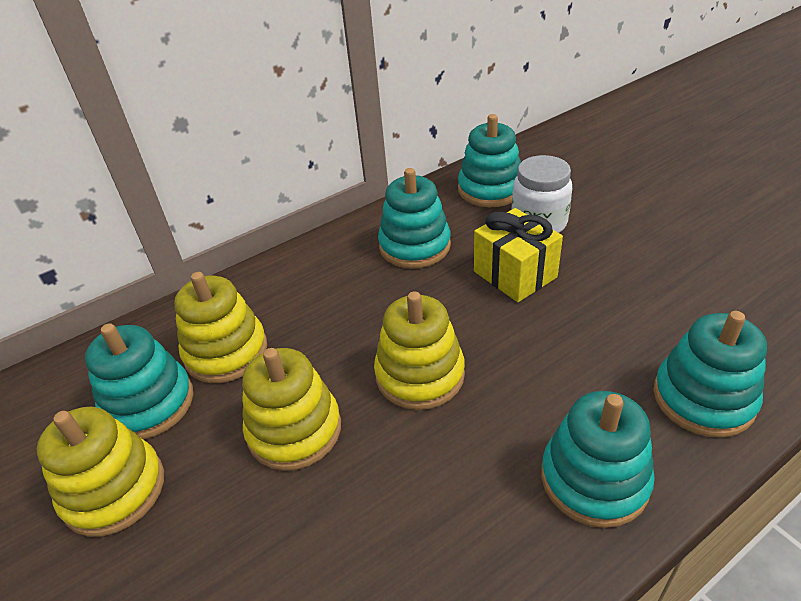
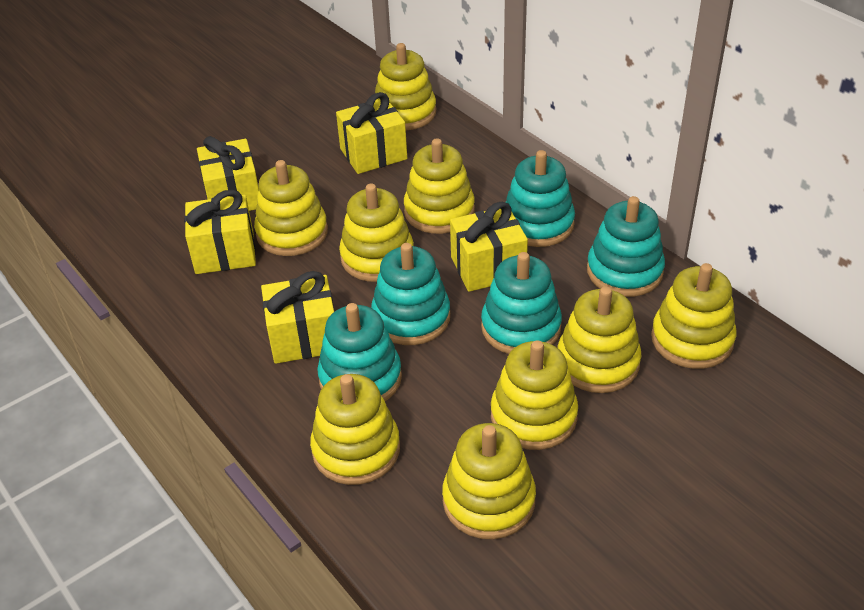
white jar: [511,155,572,233] = 1 -> none = 0
yellow gift: [474,208,563,302] = 1 -> [184,190,256,274] [197,136,259,211] [261,271,334,364] [336,92,407,174] [450,202,528,292] = 5
yellow stacking toy: [37,407,164,537] [174,272,267,383] [242,348,341,471] [374,291,465,410] = 4 -> [254,160,328,256] [310,374,400,485] [339,184,414,282] [375,43,436,130] [404,138,475,234] [442,423,536,539] [491,340,578,450] [557,287,641,393] [651,263,736,369] = 9

